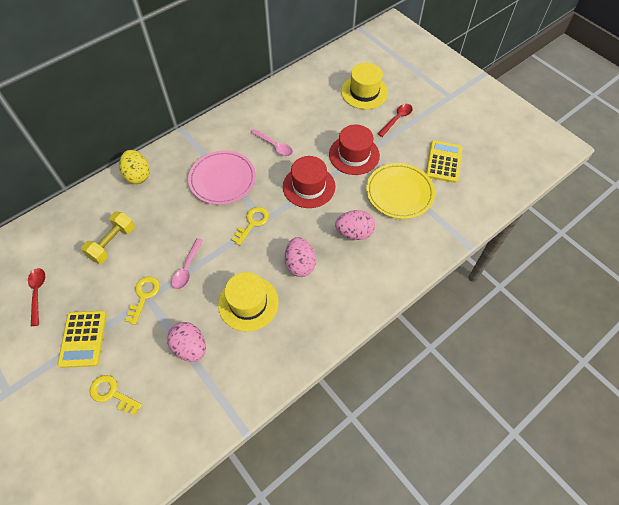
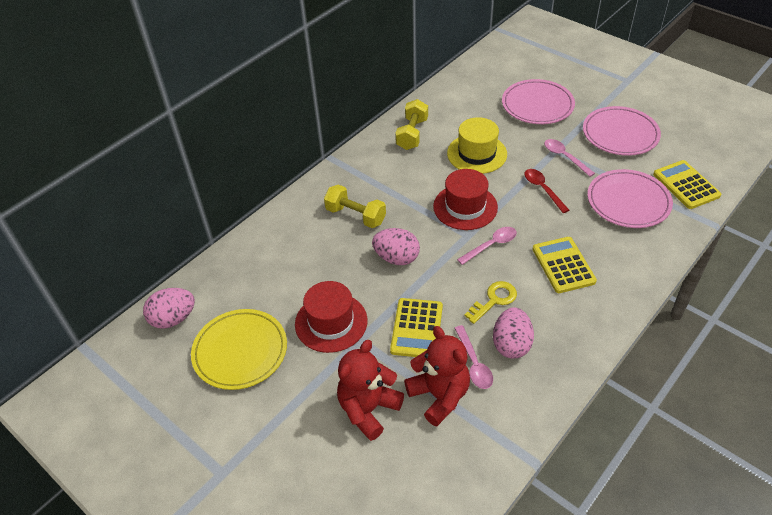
pink plate: [188,150,256,205] = 1 -> [502,79,575,124] [583,106,661,156] [587,169,673,228] = 3
pink spoon: [172,238,203,289] [251,129,293,156] = 2 -> [454,325,493,389] [457,227,517,265] [544,139,595,177] = 3
red spoon: [28,268,45,326] [378,104,413,137] = 2 -> [524,169,569,213] = 1
red teddy bear: none = 0 -> [337,340,404,441] [404,326,470,426] = 2
yellow calculator: [58,311,107,368] [426,140,463,183] = 2 -> [390,298,443,357] [532,237,597,293] [653,160,721,209] = 3
yellow dumbbell: [81,212,135,264] = 1 -> [324,184,386,228] [395,99,428,150] = 2
yellow egg: [119,150,150,184] = 1 -> none = 0
yellow hat: [218,272,279,332] [341,63,388,109] = 2 -> [447,117,507,174] = 1
yellow key: [90,375,142,415] [125,276,160,325] [231,207,269,245] = 3 -> [464,281,517,324] = 1

